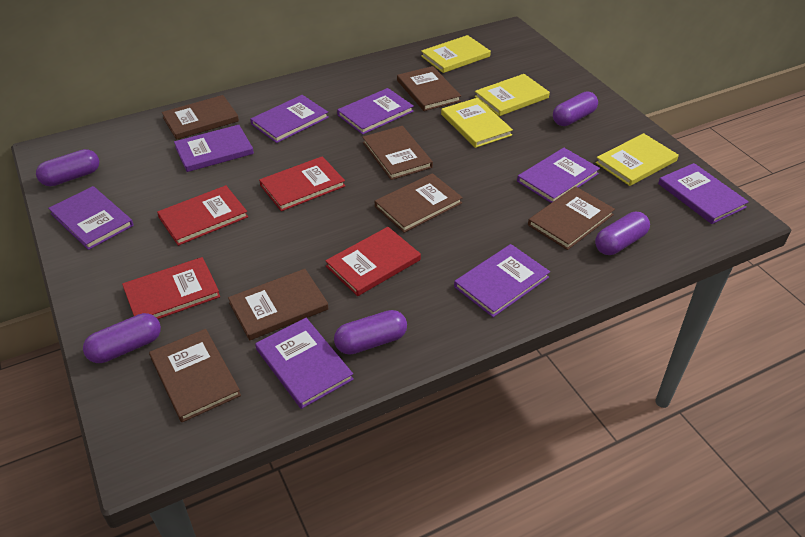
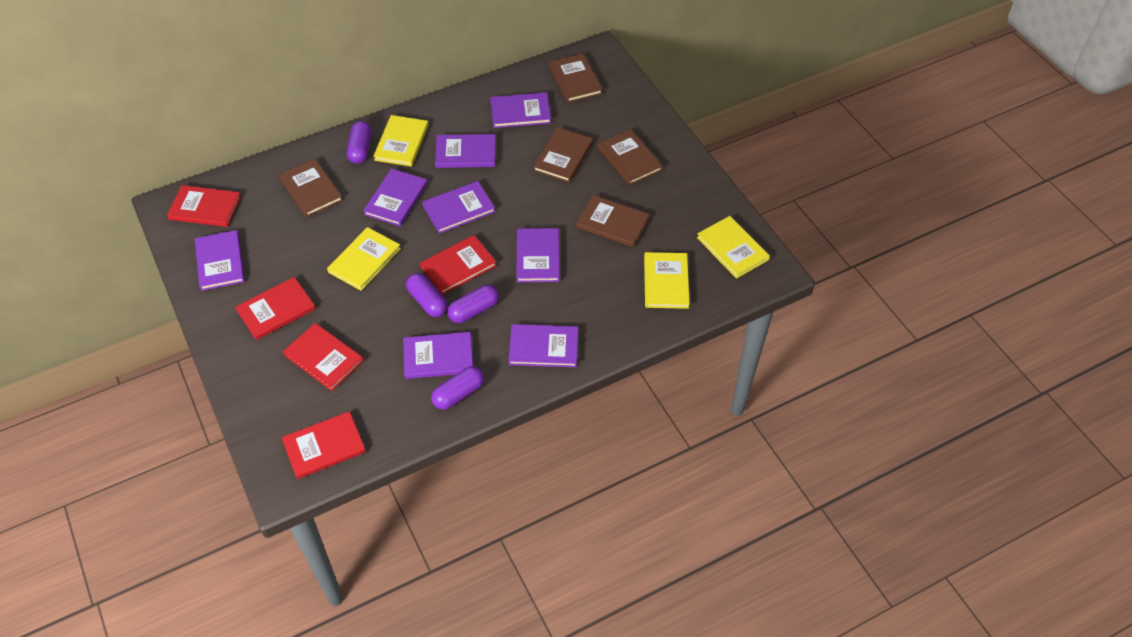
brown book: [149,329,241,422] [162,95,239,140] [228,269,329,341] [362,126,433,180] [375,173,463,233] [397,66,461,111] [528,186,615,250] = 7 -> [279,159,343,217] [533,127,593,182] [549,54,603,103] [576,195,649,247] [598,129,663,185] = 5
purple capsule: [36,149,99,186] [83,313,161,363] [334,310,407,355] [553,92,598,126] [595,212,650,255] = 5 -> [347,121,372,164] [406,273,448,317] [431,366,484,410] [447,285,499,323] = 4
red book: [122,257,220,319] [157,185,248,246] [259,156,345,211] [325,227,421,296] = 4 -> [167,185,241,227] [236,277,316,340] [282,411,366,479] [283,323,364,391] [420,235,497,295] = 5

